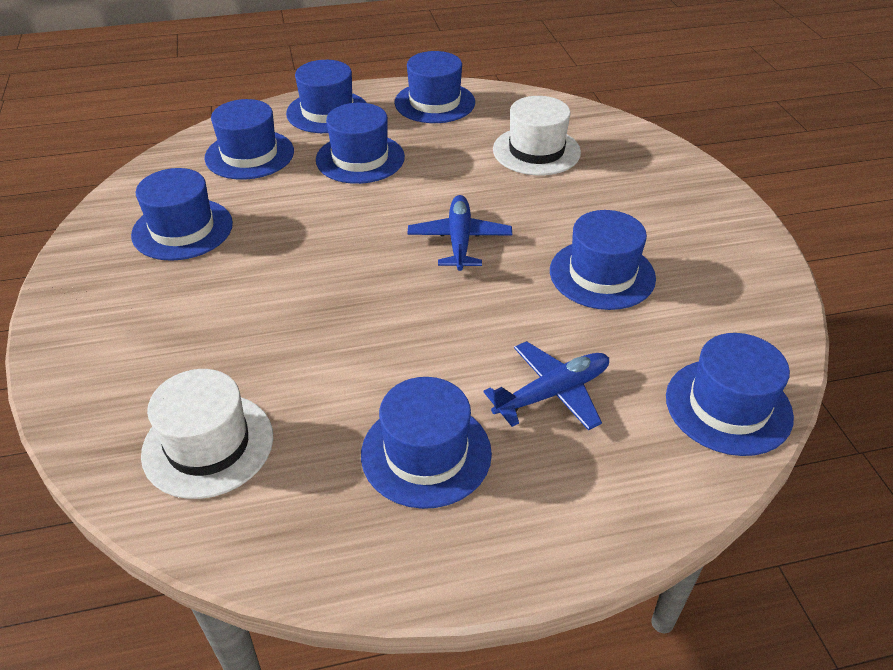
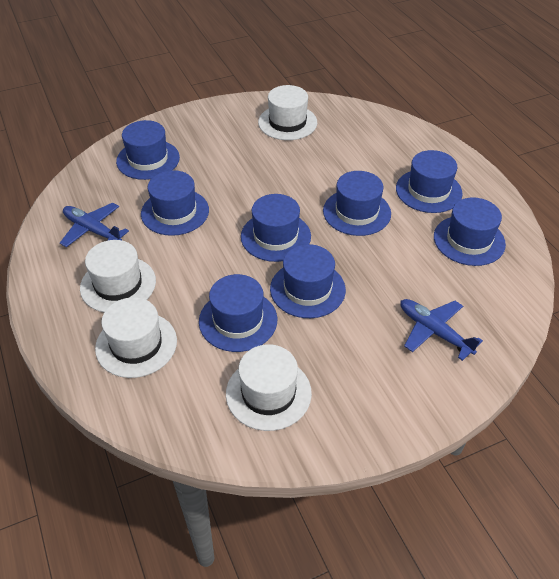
white hat: [141,369,273,499] [493,96,581,175] = 2 -> [80,240,156,312] [95,297,177,378] [226,344,312,431] [258,85,317,140] = 4

